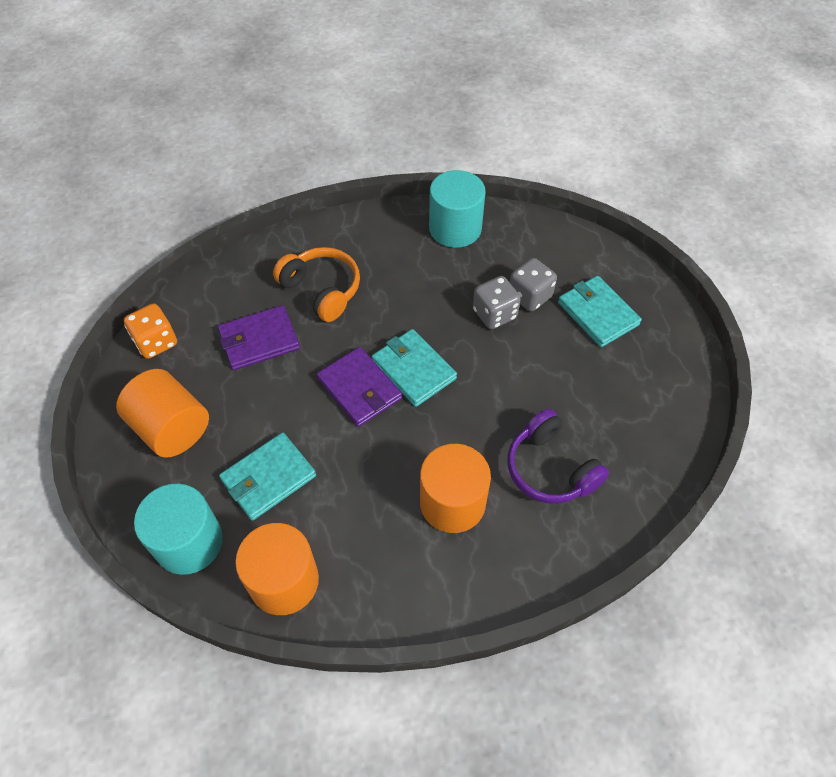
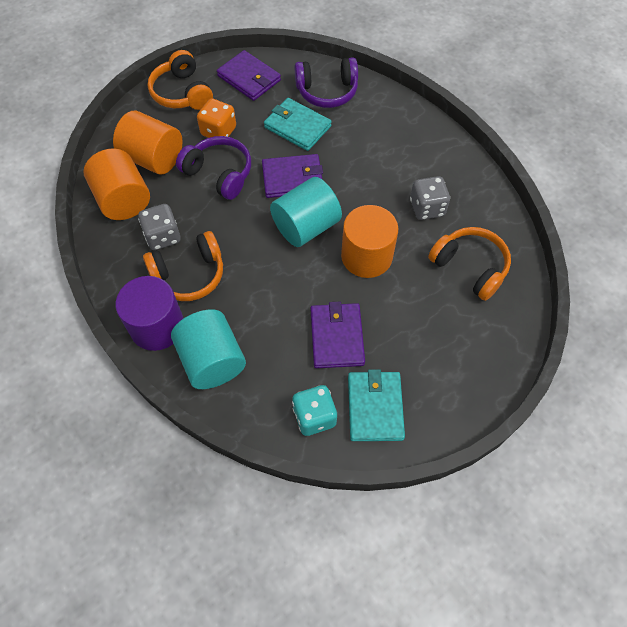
orange headphones: [273,247,360,322] = 1 -> [143,231,223,301] [148,50,213,110] [428,227,511,301] = 3
purple cylinder: none = 0 -> [116,276,184,351] = 1
purple headphones: [507,409,609,504] = 1 -> [176,136,251,200] [294,57,358,108] = 2
purple wallet: [218,305,300,370] [317,347,402,427] = 2 -> [217,50,281,101] [262,154,323,198] [311,302,365,368] = 3
turquoise dice: none = 0 -> [292,385,337,436] = 1
turquoise wallet: [219,432,316,521] [372,329,457,407] [558,276,642,347] = 3 -> [264,98,332,151] [348,369,405,441] = 2

